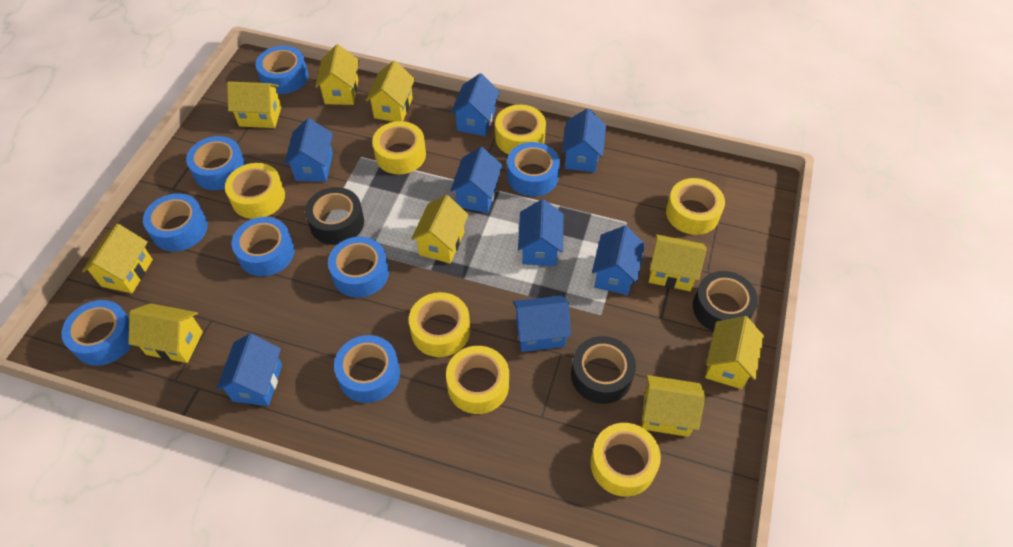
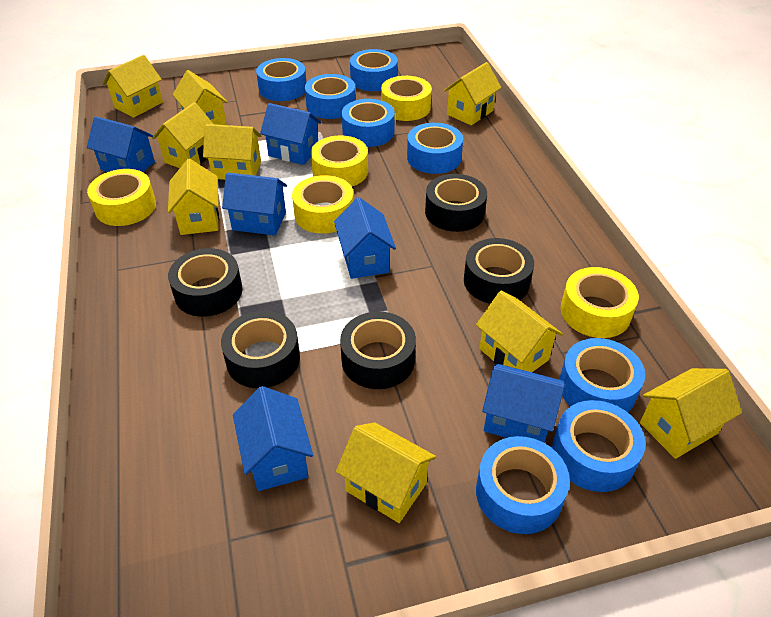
black tape: [305,187,364,245] [571,336,636,404] [693,271,758,332] = 3 -> [168,248,243,317] [221,311,300,388] [340,312,416,389] [425,174,487,232] [464,238,534,304] = 5
blue house: [216,333,282,406] [284,118,333,182] [450,147,502,213] [451,73,500,136] [513,296,571,352] [518,199,564,266] [562,108,606,172] [592,226,645,295] = 8 -> [87,116,155,172] [222,173,287,235] [233,386,313,491] [260,103,321,165] [334,197,396,279] [482,364,565,443] = 6
yellow tape: [225,163,285,219] [372,121,426,174] [409,292,470,357] [446,346,509,414] [495,105,546,154] [590,423,661,497] [666,178,725,235] = 7 -> [87,169,156,226] [292,175,354,234] [311,135,368,187] [381,76,432,121] [561,267,639,338] = 5

